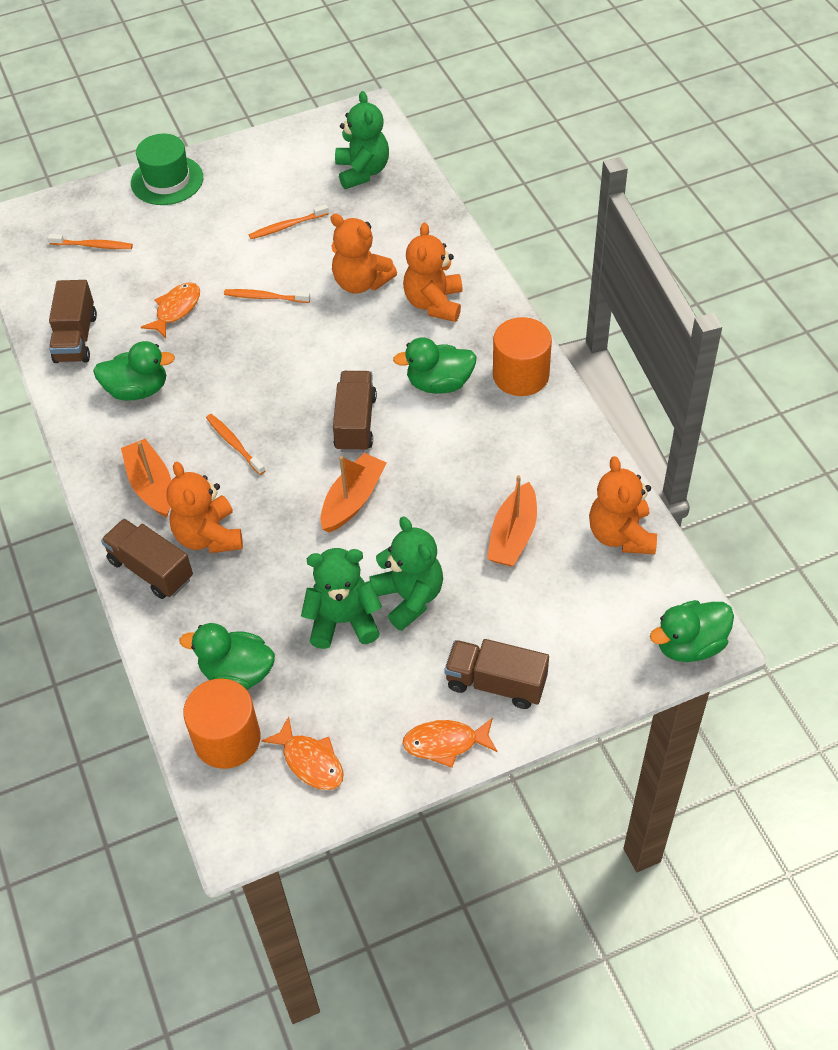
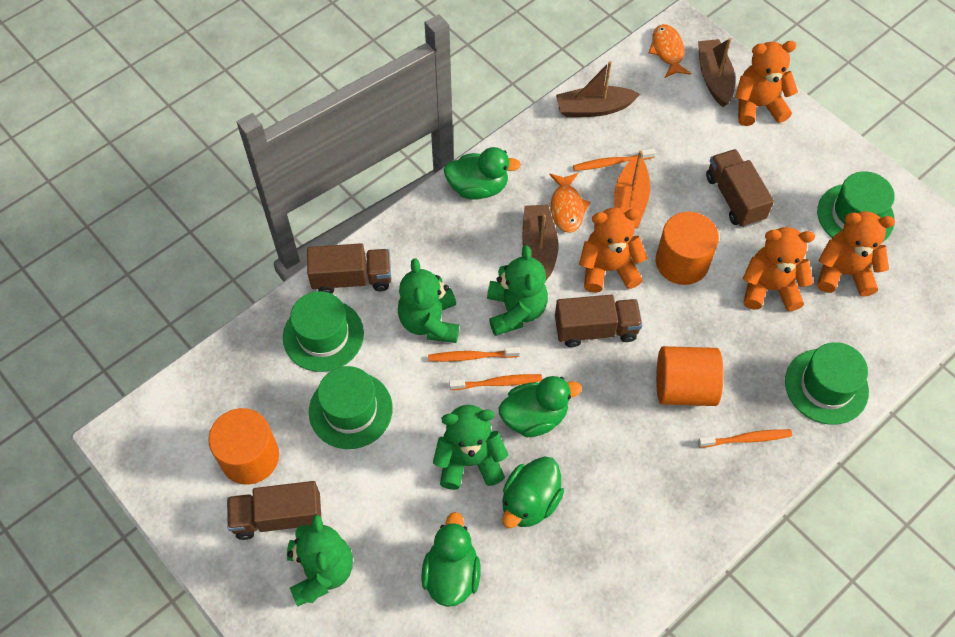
brown boat: none = 0 -> [522,204,558,280] [556,61,640,117] [698,38,735,107] = 3
green hat: [131,134,203,205] = 1 -> [283,291,364,372] [309,366,393,449] [785,342,869,425] [817,171,895,242] = 4
green teddy bear: [301,548,382,649] [335,91,389,189] [369,516,443,631] = 3 -> [287,515,353,607] [398,258,459,343] [433,405,508,490] [487,245,548,336] = 4
orange boat: [121,439,171,518] [320,453,387,532] [487,475,537,566] = 3 -> [614,150,650,228] = 1
orange cylinder: [183,678,260,769] [493,317,552,396] = 2 -> [208,408,279,485] [656,212,719,285] [656,346,723,406] = 3
orange fish: [141,282,200,338] [261,716,344,790] [402,717,498,768] = 3 -> [549,173,590,233] [648,24,691,78] = 2

